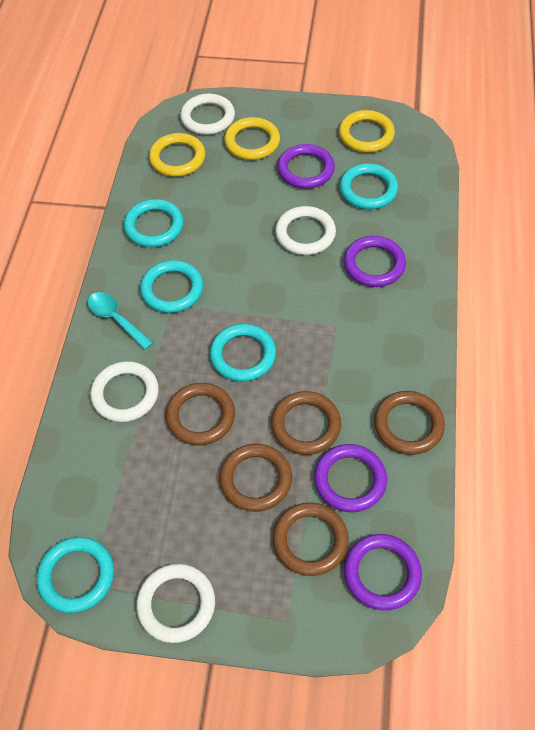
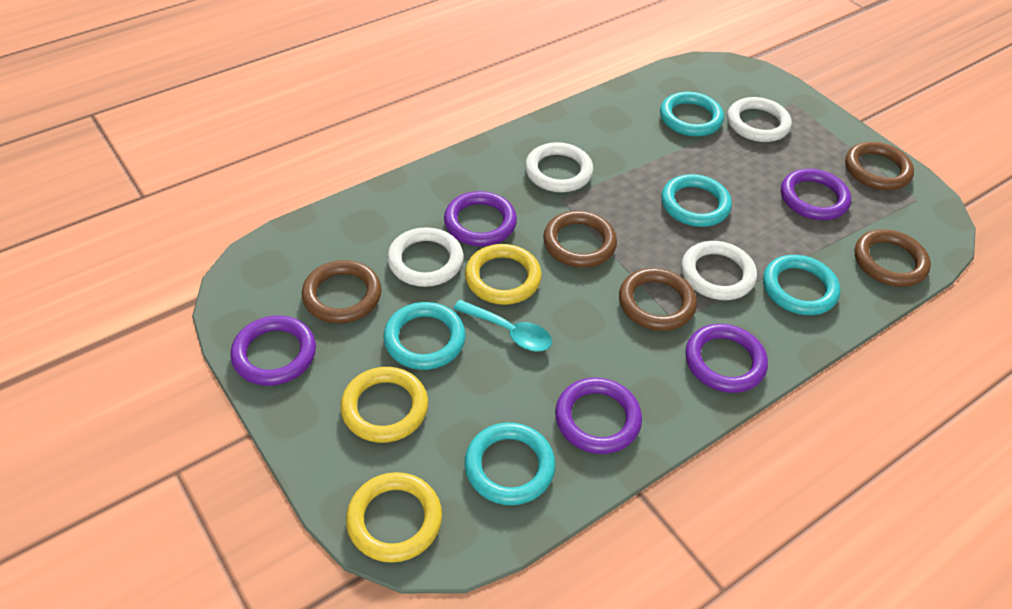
purple ring: [277,144,335,189] [314,444,387,512] [344,236,406,287] [344,534,422,610] = 4 -> [230,316,316,386] [444,191,517,246] [555,378,642,454] [685,324,768,393] [781,169,851,220] = 5

